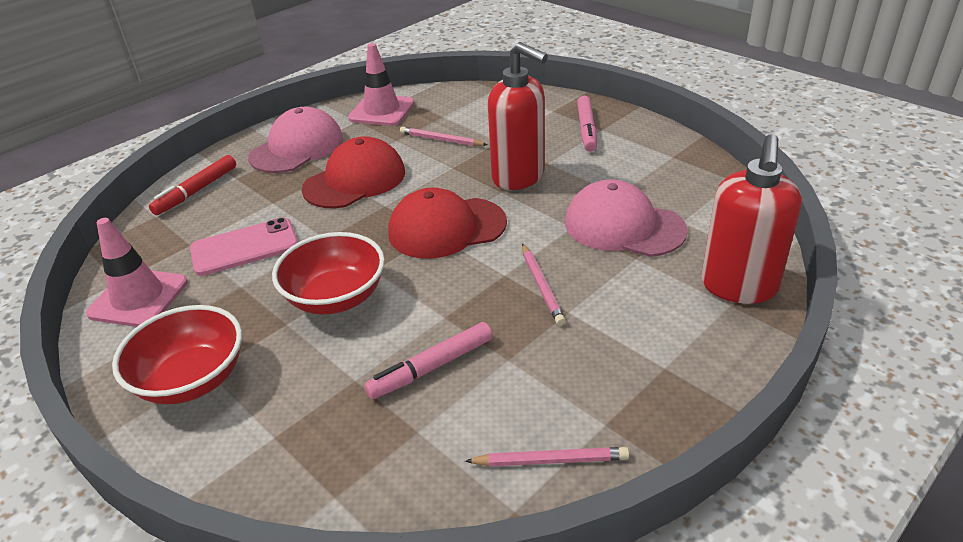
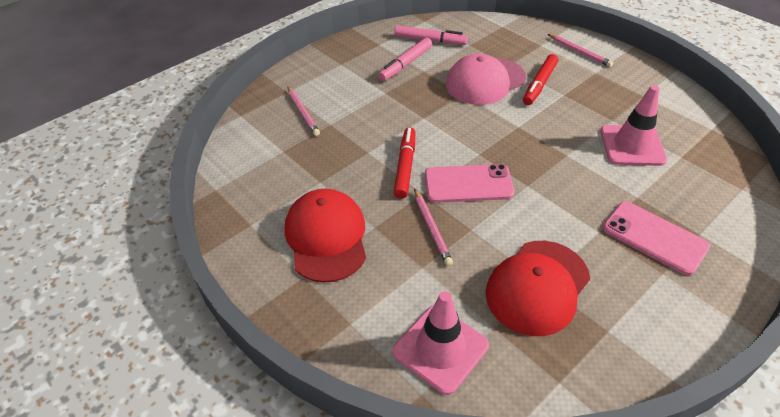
pink cap: [248,107,343,173] [565,179,688,257] = 2 -> [446,54,526,105] = 1
pink phone: [190,218,298,276] = 1 -> [425,164,514,203] [603,201,710,275] = 2
red bowl: [112,305,242,404] [272,232,385,314] = 2 -> none = 0
red marker: [149,155,236,215] = 1 -> [393,127,415,199] [523,54,558,105] = 2
red soap dispenser: [488,42,548,190] [701,134,802,304] = 2 -> none = 0

